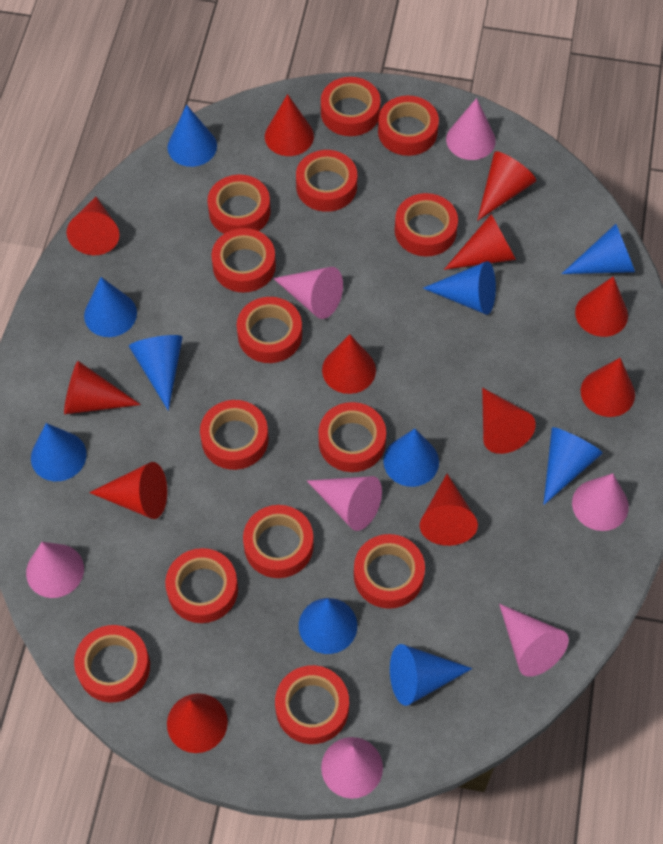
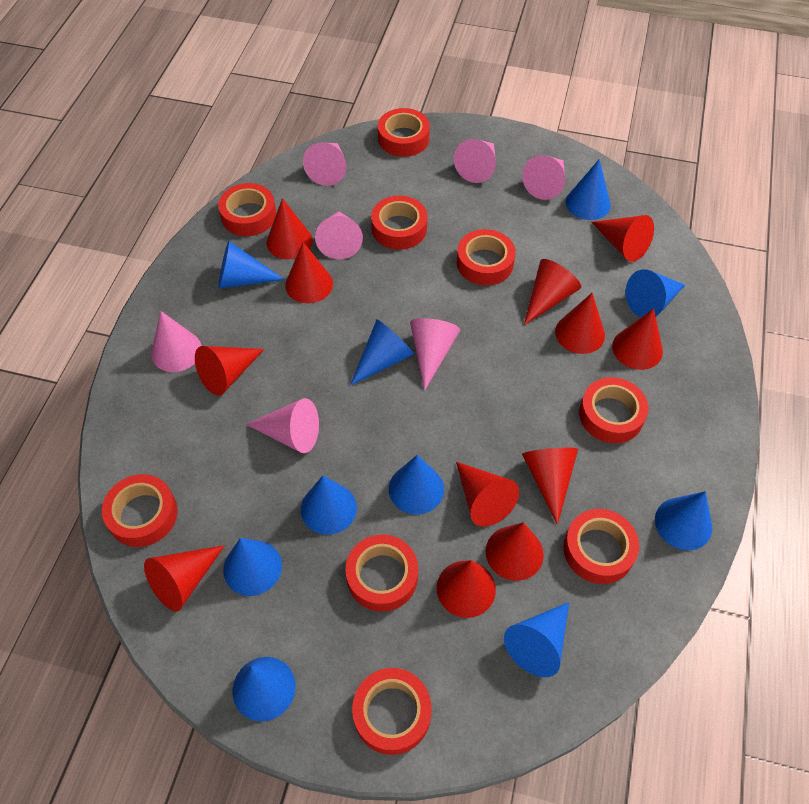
red tape: [74,625,150,702] [165,548,238,623] [200,400,268,470] [207,175,270,234] [211,228,276,293] [237,297,302,363] [243,505,314,578] [275,665,349,744] [296,150,357,212] [318,402,386,472] [321,77,381,136] [354,534,425,609] [378,95,439,156] [395,193,458,257] = 14 -> [102,474,178,547] [218,183,276,236] [345,534,418,612] [352,668,432,755] [371,196,427,250] [378,108,430,157] [457,229,516,286] [563,509,639,584] [579,377,648,443] = 9

